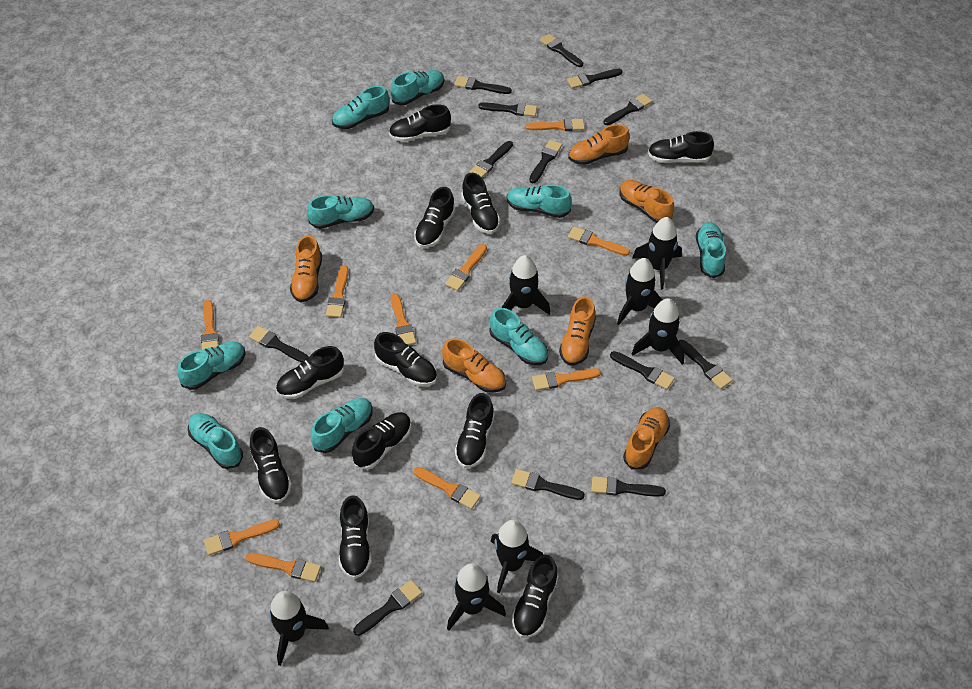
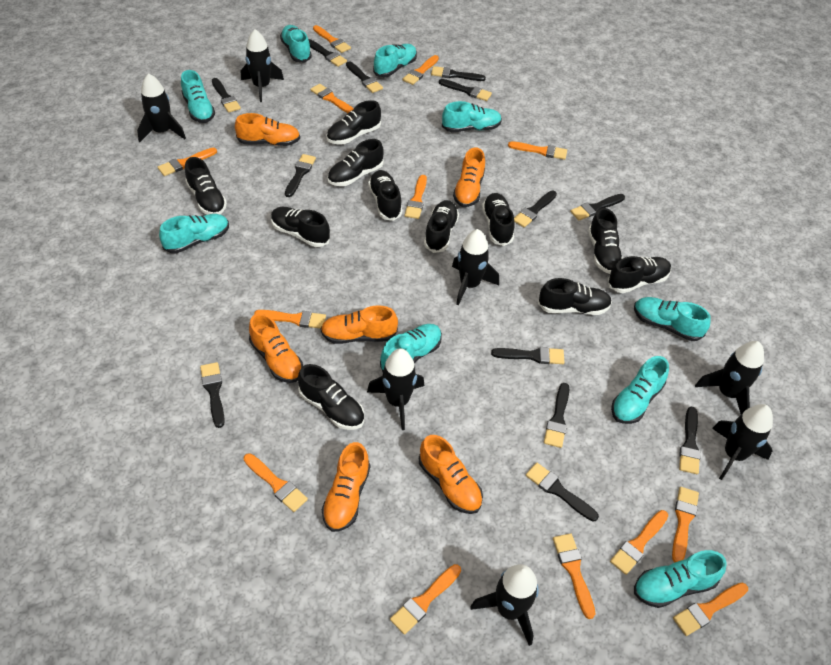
orange brush: [201,300,219,350] [204,520,280,555] [246,553,321,582] [326,265,348,318] [391,293,416,345] [414,467,481,509] [445,244,487,291] [525,118,585,131] [532,368,601,391] [568,227,630,256] = 10 -> [158,148,217,176] [244,453,308,512] [254,310,326,329] [310,84,354,113] [313,25,351,53] [390,564,461,635] [403,55,439,85] [404,175,427,219] [508,141,567,160] [553,533,595,619] [610,510,668,575] [672,487,699,562] [673,583,748,636] = 13

